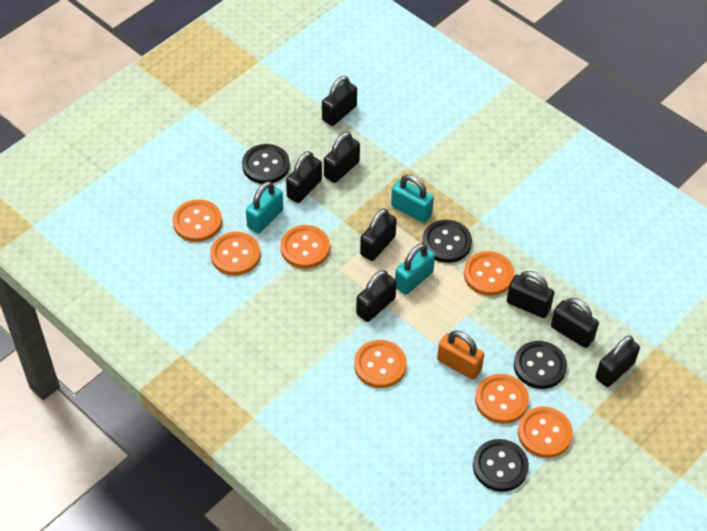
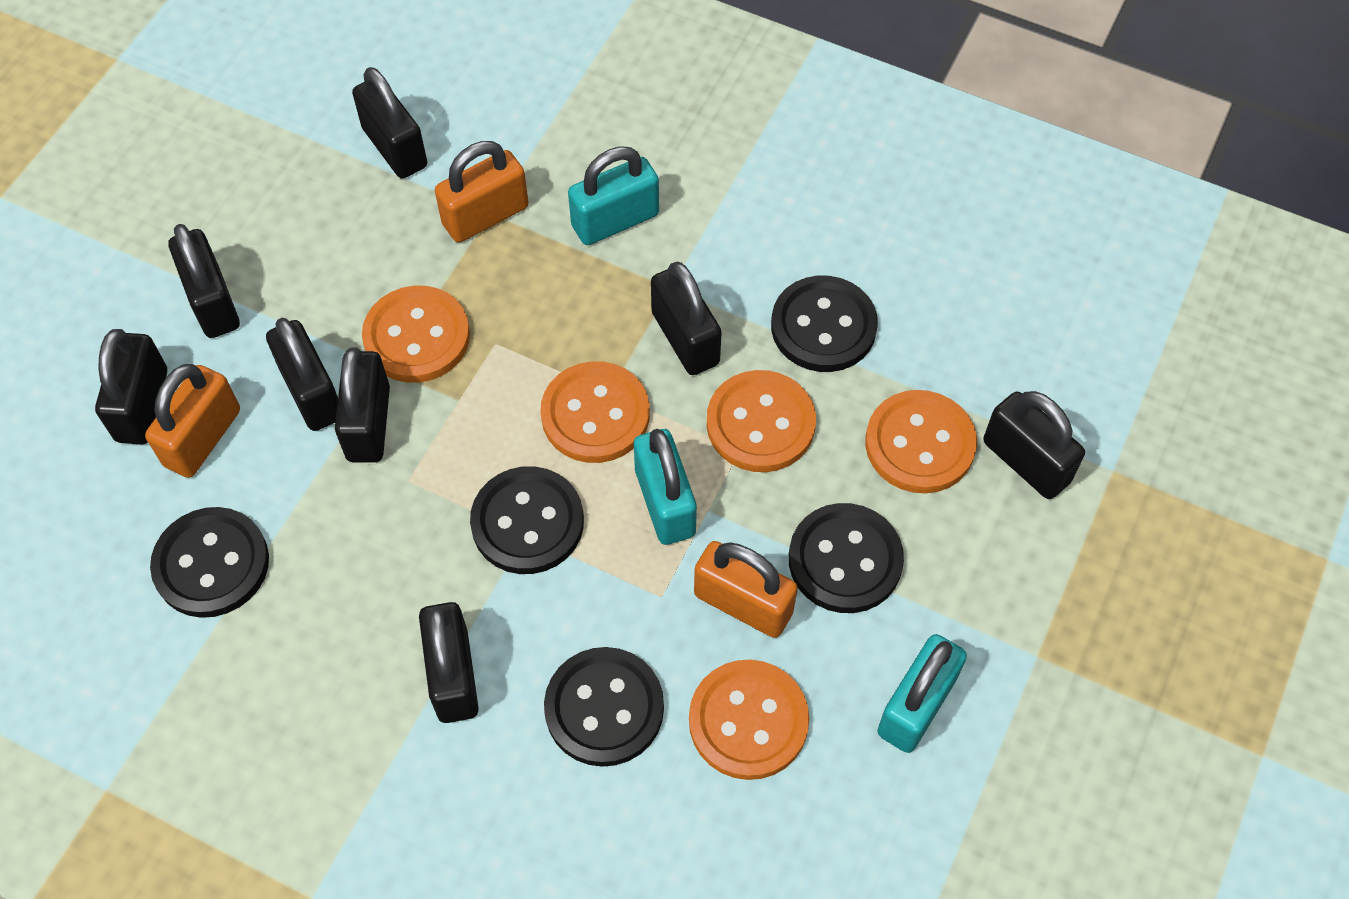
black button: [242,144,290,184] [422,220,472,263] [473,439,529,492] [514,341,567,389] = 4 -> [150,507,269,618] [470,466,584,574] [544,647,664,767] [771,276,878,372] [789,503,904,613] = 5
orange button: [173,199,222,242] [210,232,260,276] [280,225,330,268] [354,340,407,388] [464,251,515,296] [475,374,529,424] [518,407,573,458] = 7 -> [362,286,470,383] [540,361,650,463] [689,660,809,780] [707,370,816,472] [865,390,977,493] = 5
orange padlock: [437,330,484,380] = 1 -> [145,364,240,478] [435,141,529,242] [694,541,798,638] = 3

